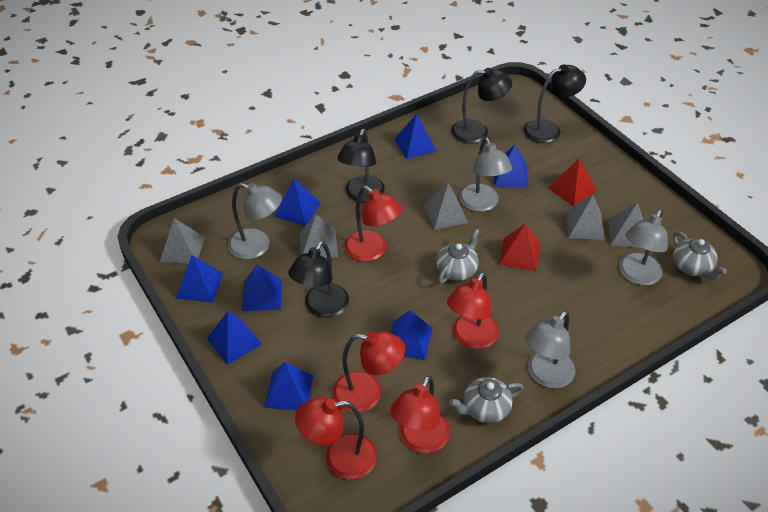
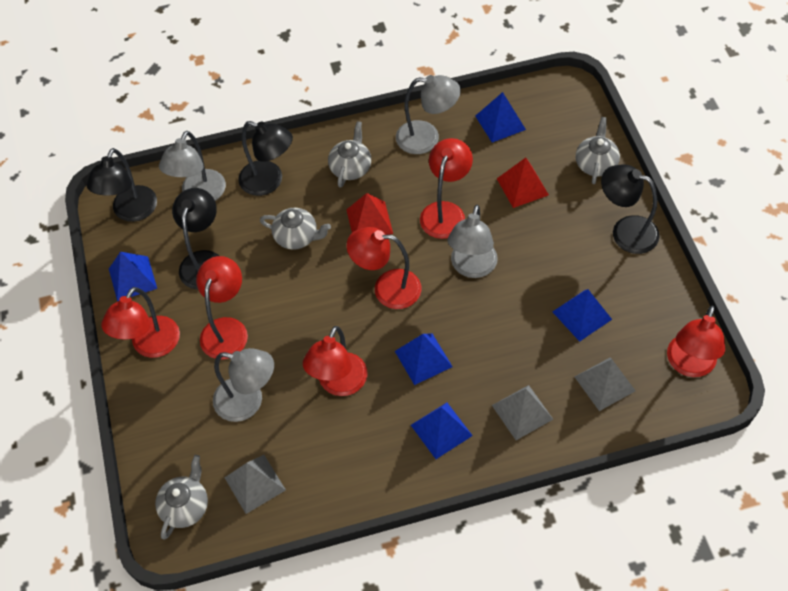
blue pyramid: [176,255,223,303] [207,311,262,365] [242,265,282,311] [264,362,314,411] [274,179,320,226] [390,310,432,360] [394,114,437,159] [494,144,529,188] = 8 -> [109,252,157,301] [395,333,453,385] [411,402,473,459] [475,92,526,142] [552,289,612,342] = 5
grey pyramid: [160,218,205,264] [299,214,338,258] [424,183,468,230] [566,195,605,240] [608,202,643,248] = 5 -> [225,455,286,514] [492,385,553,440] [575,357,636,411] = 3
grey teapot: [436,228,480,284] [449,377,524,423] [673,231,727,280] = 3 -> [155,455,208,539] [260,208,331,250] [328,121,371,188] [576,117,620,184] = 4
red lamp: [295,397,377,480] [333,331,405,413] [344,186,402,262] [390,375,450,453] [447,272,499,349] = 5 -> [101,287,180,358] [196,256,248,360] [303,326,368,396] [347,227,422,309] [420,138,473,239] [667,306,725,377] = 6

